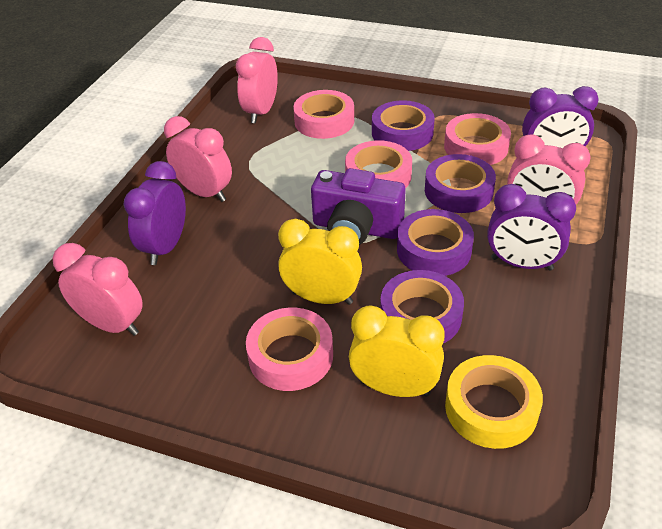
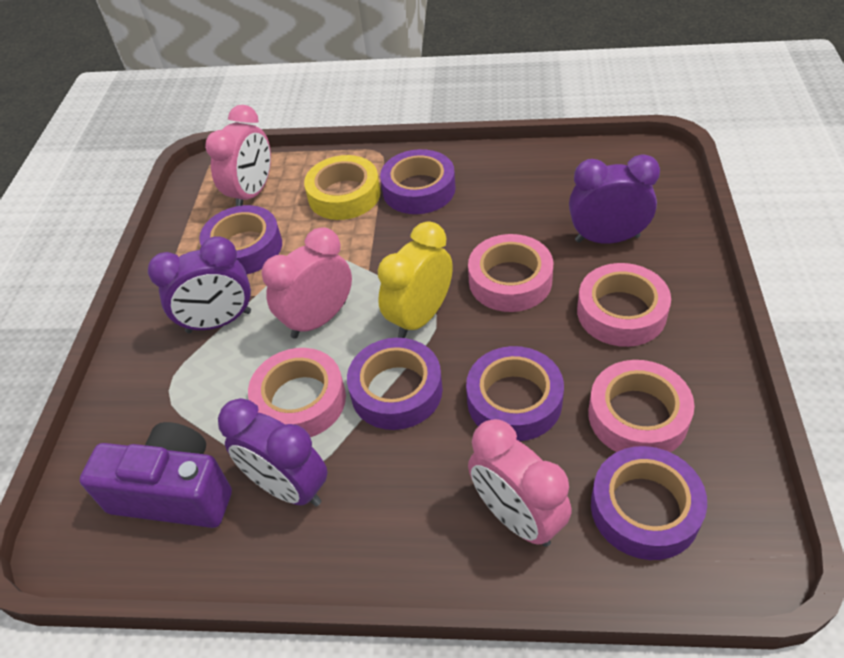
pink clock: [53,243,143,336] [164,116,232,202] [236,37,278,123] [507,134,590,205] = 4 -> [205,105,271,206] [262,227,352,339] [468,419,571,547] = 3
purple tape: [372,100,435,151] [380,270,464,343] [397,209,474,276] [425,154,496,213] = 4 -> [199,205,282,274] [347,338,443,430] [380,149,456,214] [466,346,564,441] [591,446,707,560] = 5
yellow clock: [278,219,362,305] [349,305,445,397] = 2 -> [378,221,453,338] = 1

